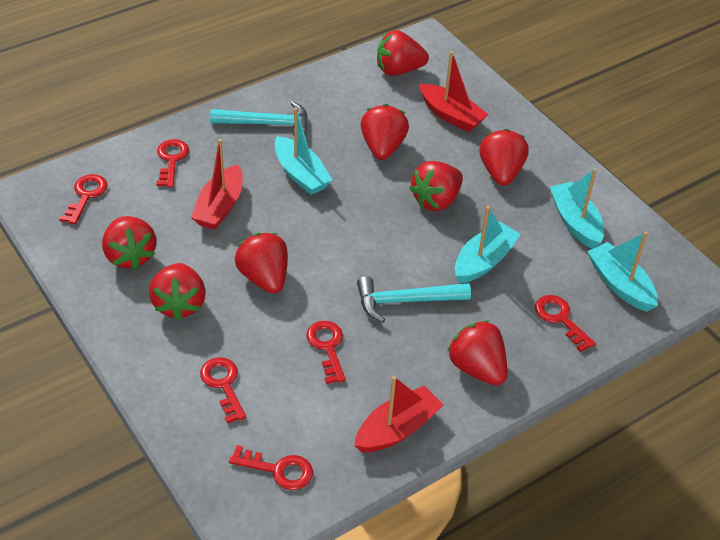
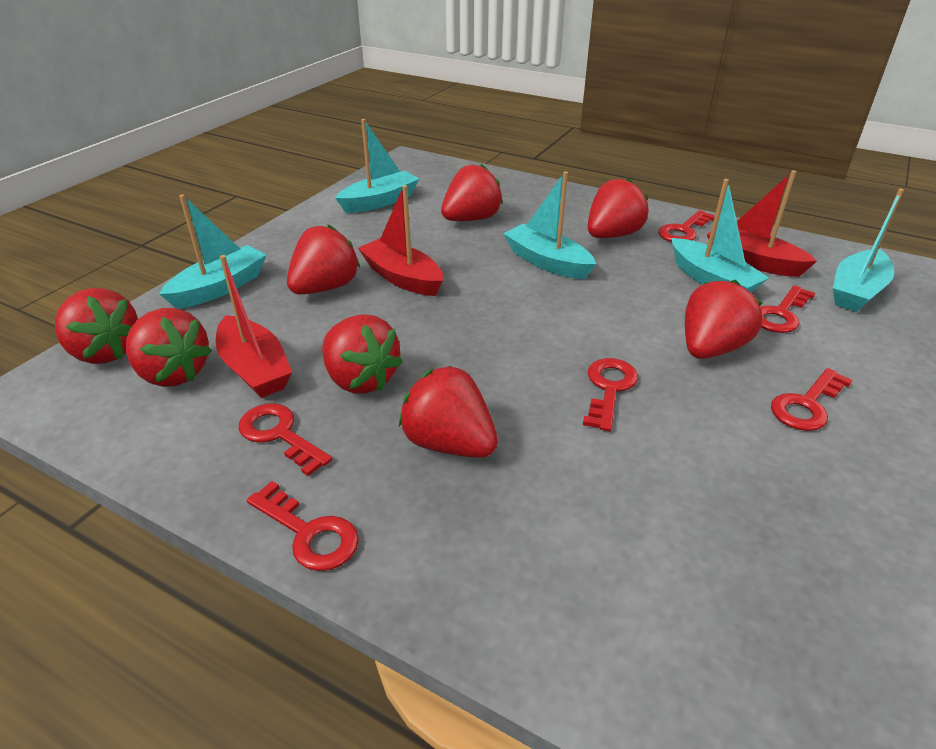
turquoise boat: [275,108,333,195] [455,206,521,283] [550,168,604,249] [587,231,658,312] = 4 -> [160,194,266,309] [335,119,419,213] [503,171,596,279] [672,179,769,293] [833,189,904,312] = 5
turquoise hammer: [210,101,308,136] [357,276,471,322] = 2 -> none = 0

